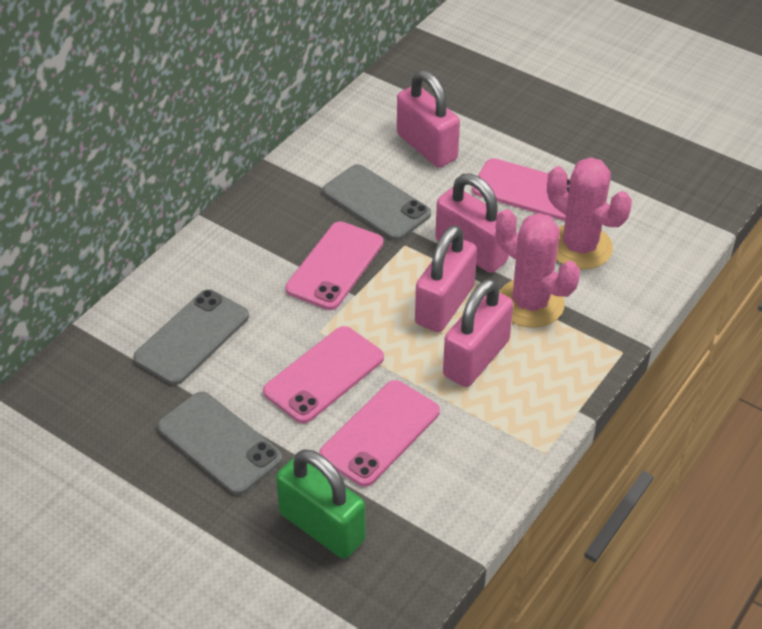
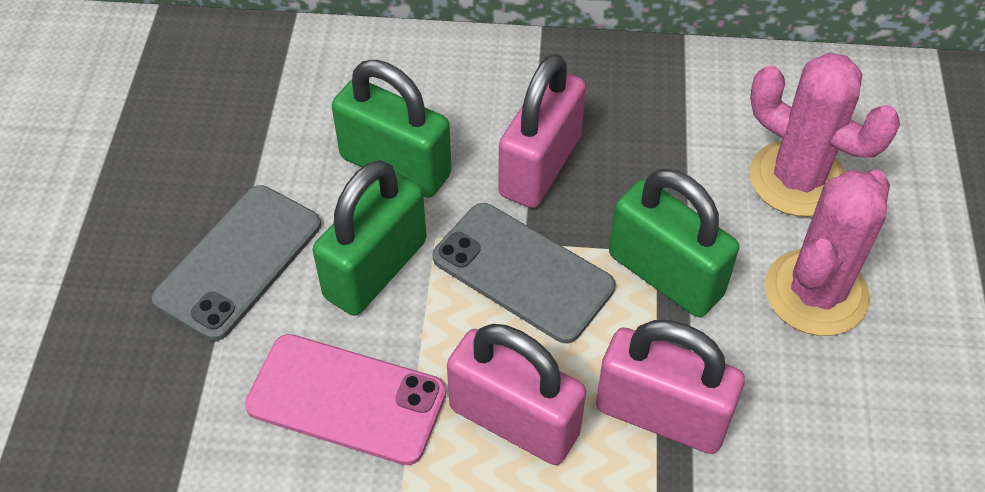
green padlock: [276,449,366,559] = 1 -> [313,160,427,316] [332,60,452,198] [609,169,739,317] = 3
grey phone: [133,289,249,385] [158,391,282,495] [323,164,431,240] = 3 -> [152,185,321,341] [433,203,615,343] = 2
pink padlock: [397,70,460,168] [415,225,477,332] [435,173,509,273] [443,279,513,387] = 4 -> [447,324,586,465] [498,54,586,208] [596,320,745,454] = 3
pink phone: [263,326,384,423] [286,221,383,310] [320,380,440,487] [472,158,570,221] = 4 -> [245,334,446,465] = 1

